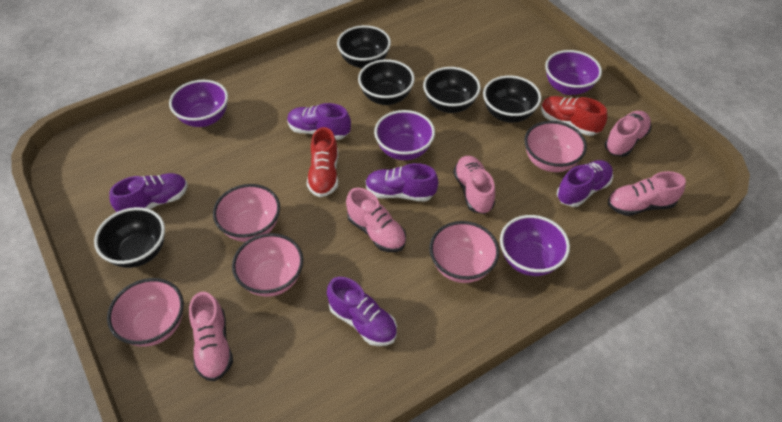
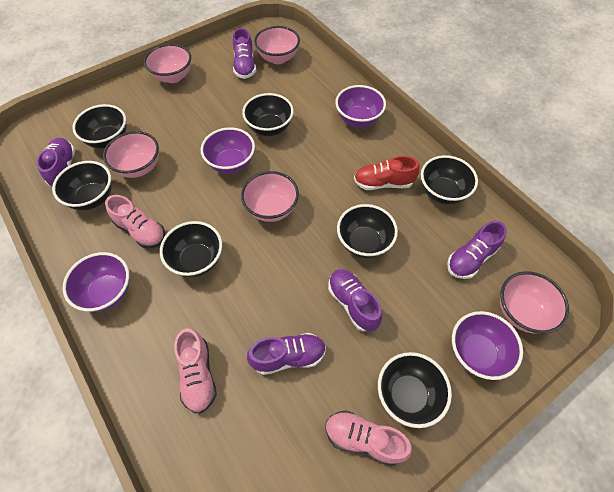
black bowl: [94,207,165,268] [337,25,391,69] [358,59,415,105] [423,67,480,113] [483,76,541,123] = 5 -> [52,161,112,210] [72,104,126,148] [160,221,222,277] [242,93,294,136] [337,204,398,258] [378,352,452,428] [421,155,478,205] = 7
pink shoe: [189,292,233,381] [346,188,406,252] [453,156,495,214] [604,111,651,157] [608,171,686,216] = 5 -> [105,195,165,248] [174,329,217,414] [326,410,412,466] = 3
red shoe: [307,127,338,197] [541,96,607,136] = 2 -> [354,156,420,190] = 1

